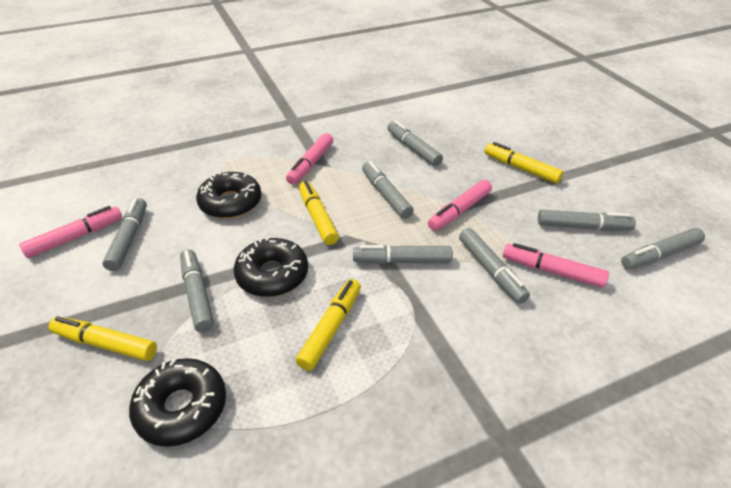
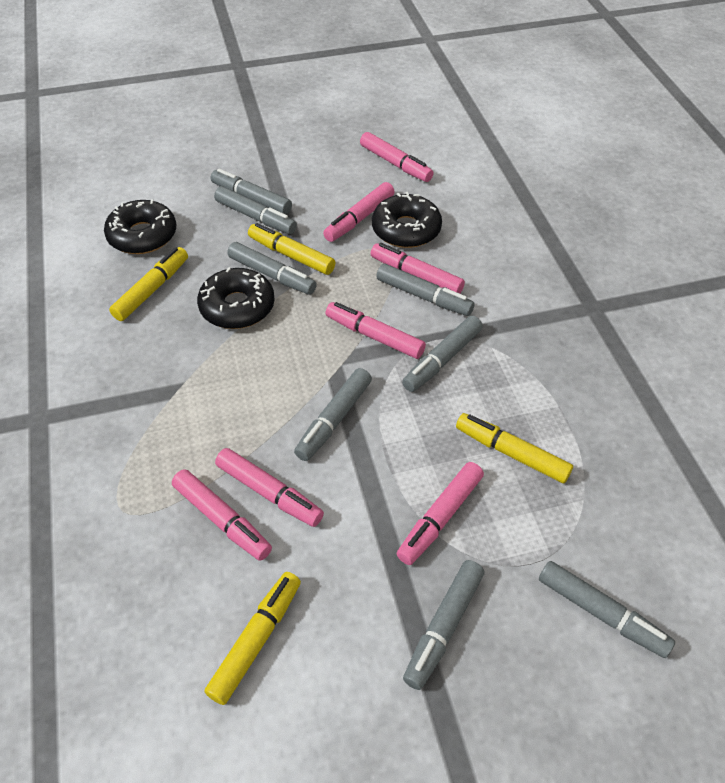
pink marker: [19,206,122,258] [286,133,333,185] [428,180,492,231] [503,243,609,288] = 4 -> [172,469,272,561] [215,448,324,527] [323,182,395,242] [325,302,426,359] [360,132,434,182] [371,243,465,294] [397,462,484,565] = 7

